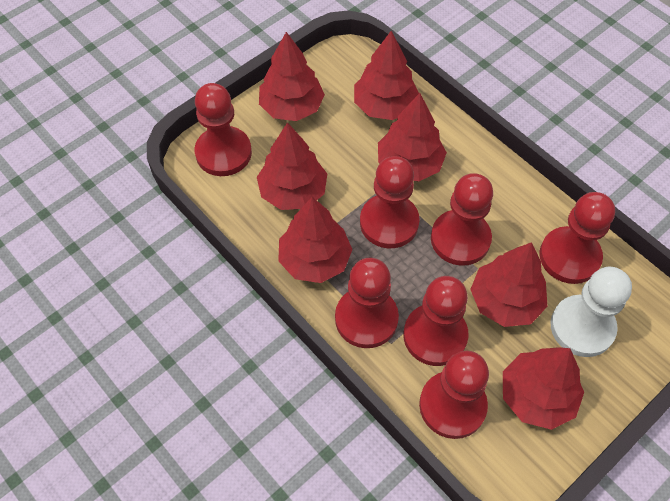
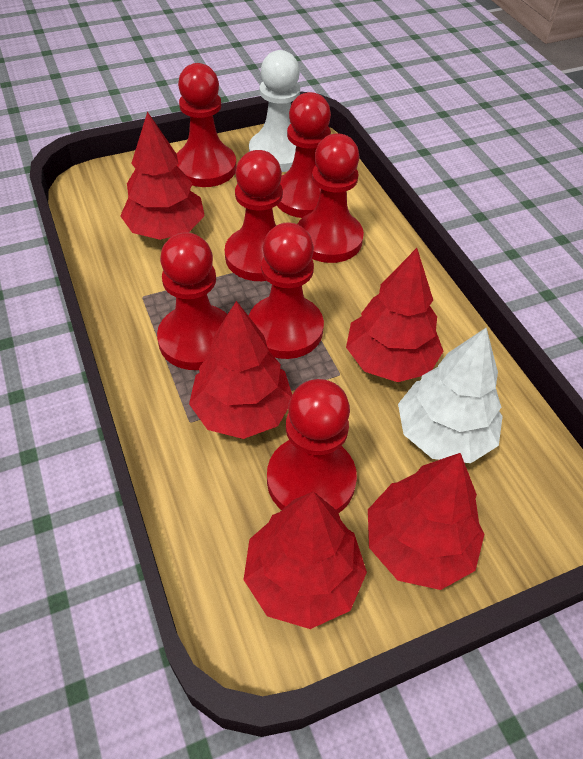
red tree: [257,122,327,210] [259,32,325,121] [278,197,353,283] [354,31,419,120] [378,93,447,181] [470,242,547,327] [503,347,584,430] = 7 -> [120,111,205,240] [189,301,292,439] [244,491,367,629] [346,248,443,382] [368,453,485,590] = 5
white tree: none = 0 -> [398,327,503,463] = 1

